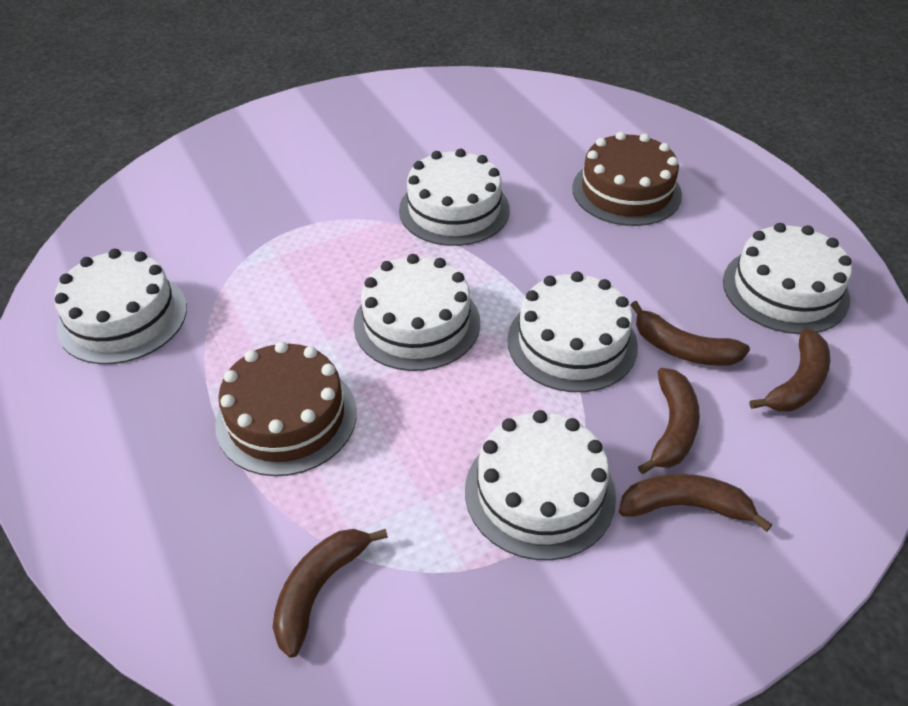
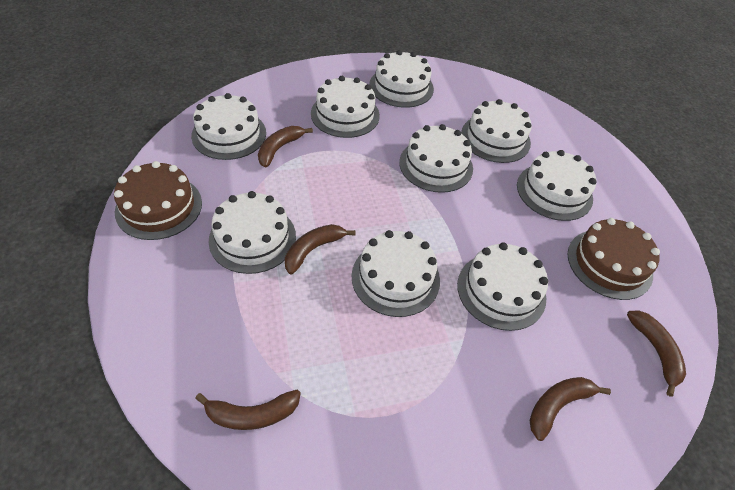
white cake: [54,249,187,364] [354,254,480,371] [399,149,510,246] [465,410,616,560] [507,271,638,392] [723,223,852,334] = 6 -> [191,93,266,160] [208,191,296,274] [311,76,380,138] [352,230,440,317] [370,50,434,108] [399,124,473,193] [457,242,548,331] [461,99,532,163] [517,150,597,221] = 9

